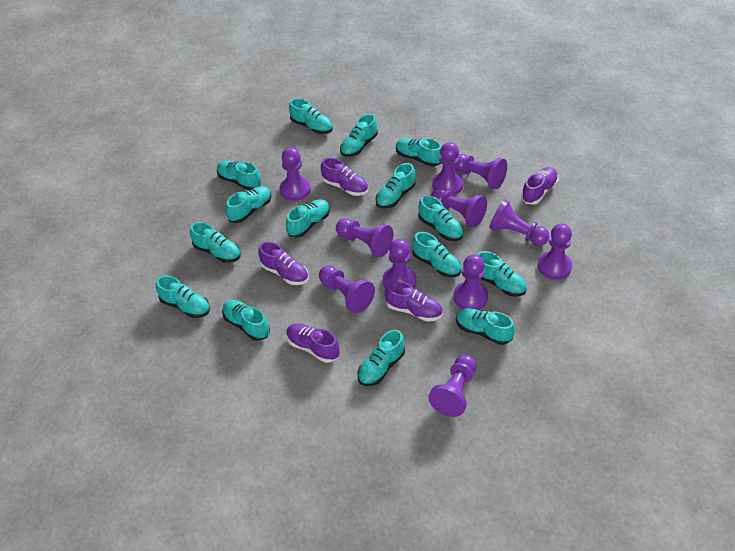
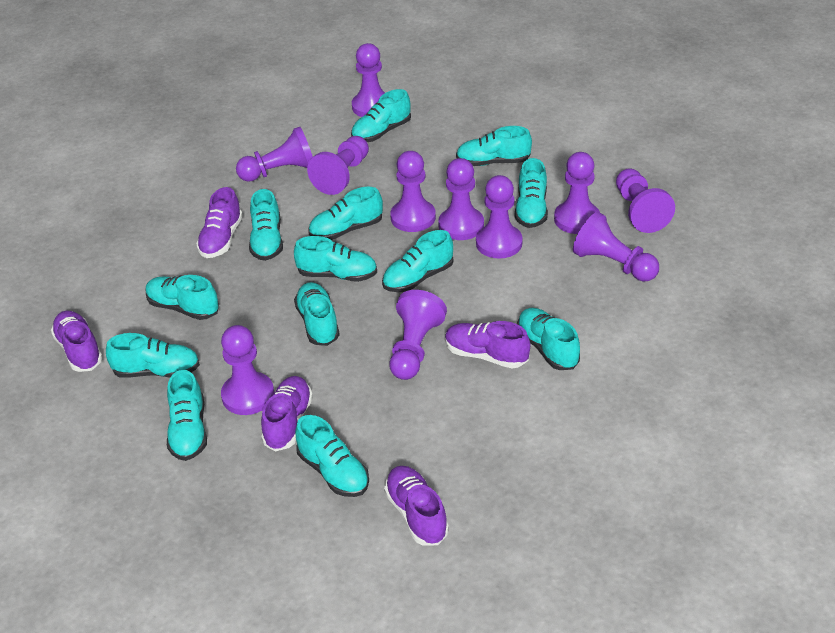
turquoise shoe: [156,275,210,318] [190,222,241,263] [217,160,261,190] [222,300,270,341] [226,186,271,223] [286,199,330,238] [289,98,333,134] [340,114,378,157] [357,330,405,386] [376,163,416,208] [396,138,442,167] [412,232,461,277] [418,195,463,241] [456,308,515,345] [477,251,527,297] = 15 -> [106,333,200,378] [146,275,219,320] [167,370,207,461] [249,189,283,261] [294,236,377,282] [294,282,340,346] [295,415,369,497] [308,187,383,240] [351,89,411,142] [382,230,453,292] [456,126,532,166] [515,158,548,228] [517,308,580,370] = 13

